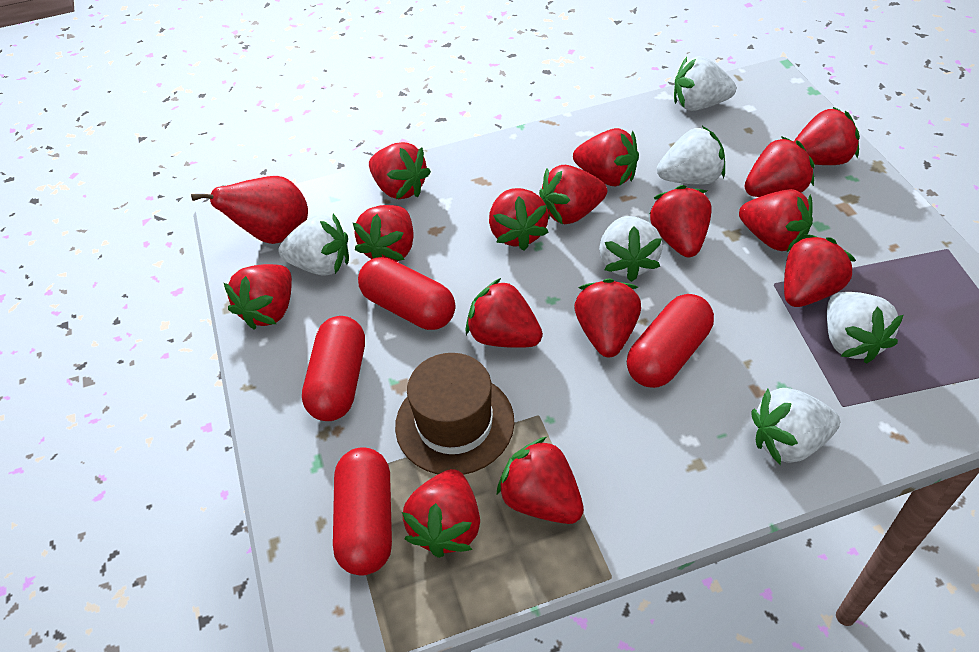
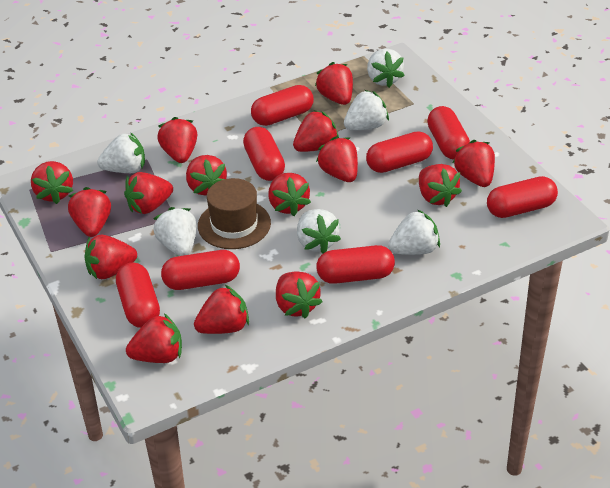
red capsule: [302,316,365,421] [333,447,392,576] [358,257,455,330] [627,294,714,388] = 4 -> [116,262,160,328] [161,250,240,290] [243,127,285,181] [251,85,314,126] [316,245,395,284] [366,131,433,173] [427,106,470,160] [487,176,558,218] = 8
red pear: [191,176,308,244] = 1 -> none = 0

